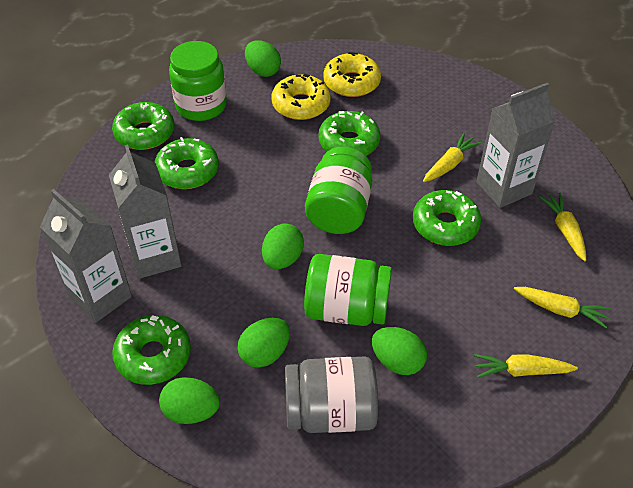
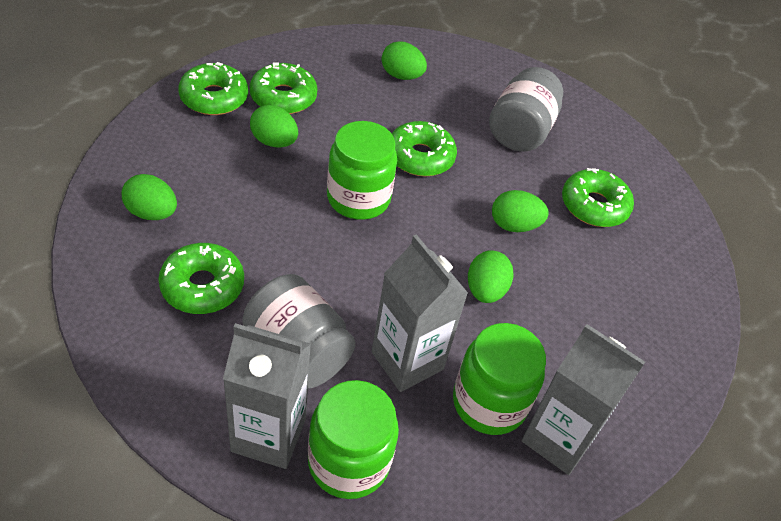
grey jar: [285,356,378,433] = 1 -> [242,274,356,388] [489,67,563,151] = 2
yellow carrot: [423,133,481,182] [474,354,578,378] [514,287,611,329] [539,193,586,261] = 4 -> none = 0
yellow donut: [271,74,331,120] [323,52,381,97] = 2 -> none = 0

